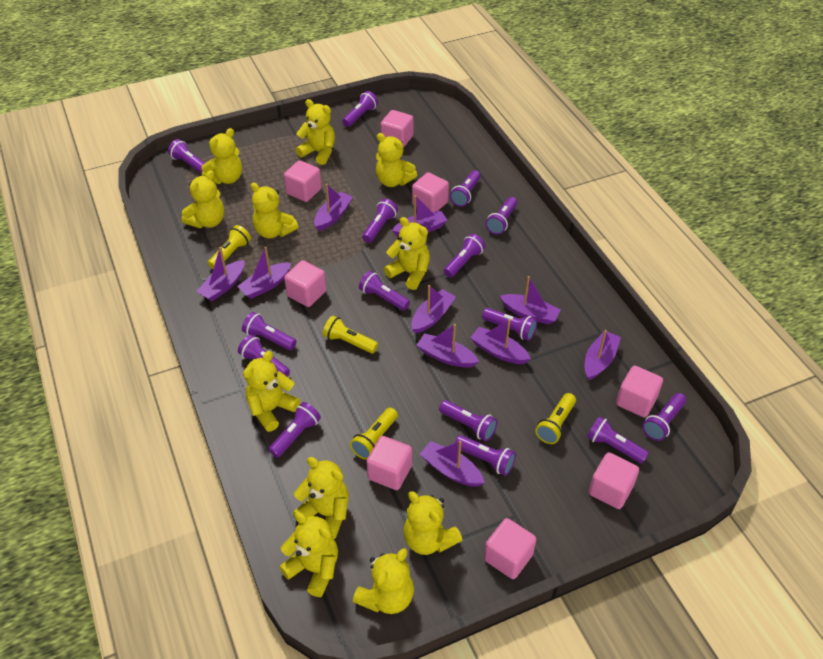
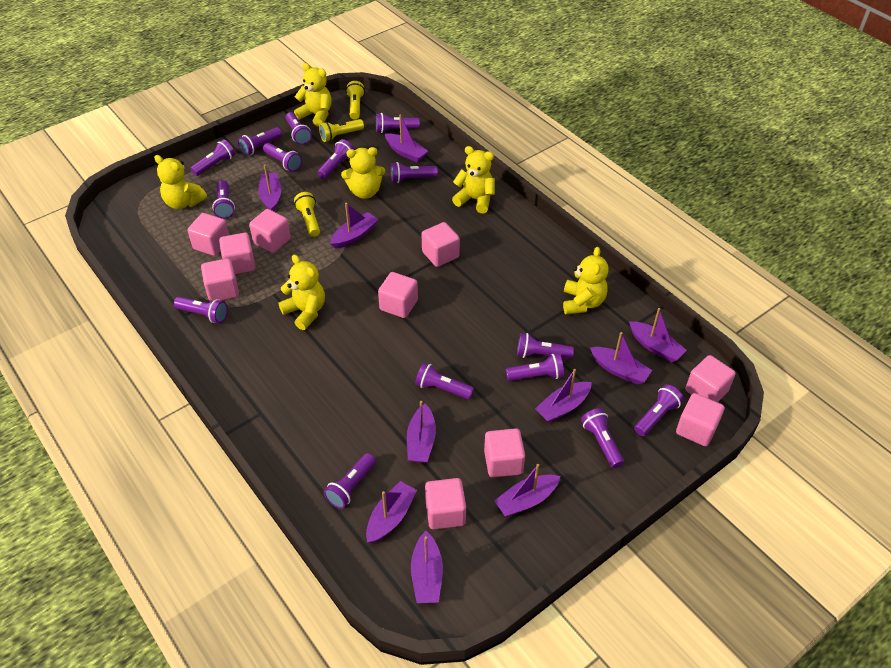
pink cube: [284,160,322,202] [284,260,326,307] [367,436,412,490] [381,110,413,148] [412,172,449,212] [484,518,537,579] [589,452,639,509] [616,365,663,418] = 8 -> [187,213,229,256] [201,258,239,302] [219,233,256,274] [249,209,291,253] [378,272,418,318] [422,222,460,267] [425,478,466,530] [484,428,525,477] [676,393,724,446] [685,355,736,402] = 10
yellow flashlight: [208,225,251,269] [323,316,378,354] [350,408,398,460] [535,393,576,444] = 4 -> [294,192,320,237] [319,119,364,142] [346,81,365,119] = 3
yellow teddy bear: [182,170,224,228] [202,128,242,184] [243,351,300,432] [251,183,299,239] [279,512,338,597] [293,457,349,539] [296,99,335,165] [353,548,414,614] [376,133,417,187] [384,217,430,290] [404,491,462,555] = 11 -> [154,155,207,209] [278,255,325,330] [294,63,332,127] [341,147,385,199] [452,146,495,213] [563,247,609,314] = 6

